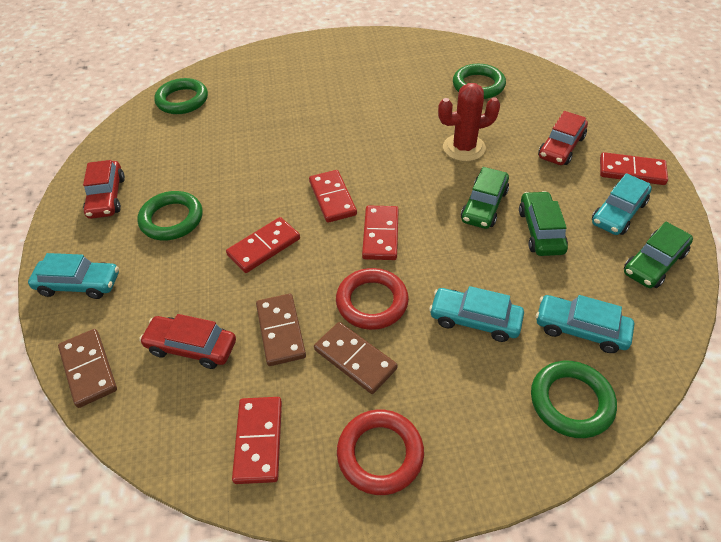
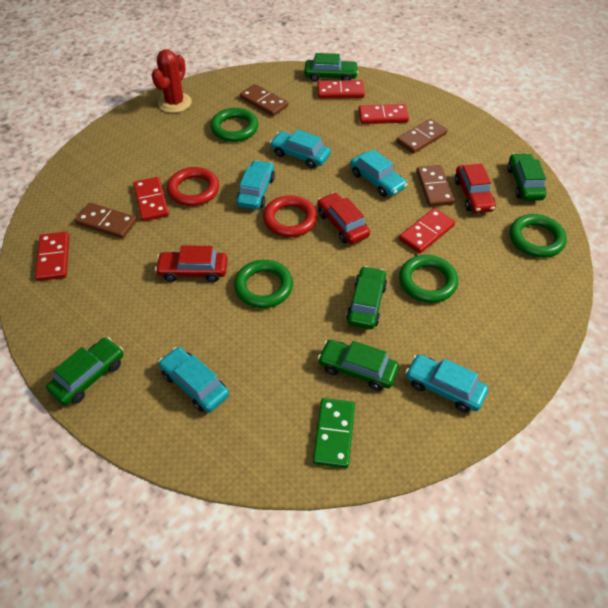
brown domino: [58,329,117,408] [256,294,306,366] [314,322,397,394] = 3 -> [75,203,137,239] [240,84,288,116] [396,118,448,154] [416,165,455,207] = 4
green car: [461,167,509,229] [519,191,568,256] [624,222,693,288] = 3 -> [46,337,124,406] [304,53,359,82] [317,340,399,391] [346,266,387,329] [507,153,546,201] = 5
green domino: none = 0 -> [313,398,355,468] = 1
turquoise car: [28,253,119,299] [429,286,524,342] [536,295,634,353] [592,173,652,235] = 4 -> [158,347,229,412] [236,160,275,210] [270,129,331,168] [350,149,407,197] [405,354,488,412] = 5

